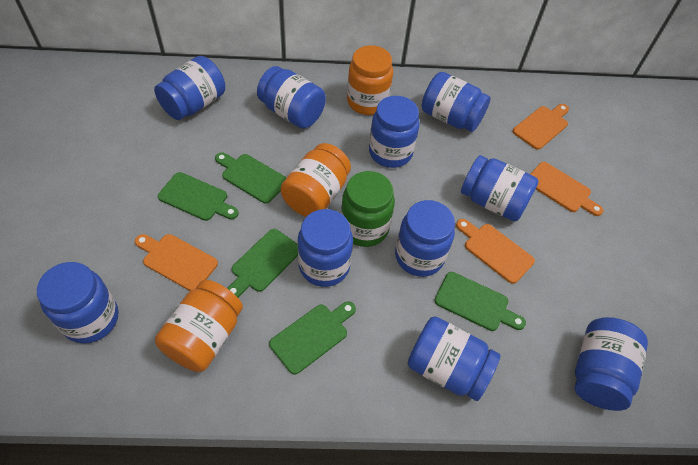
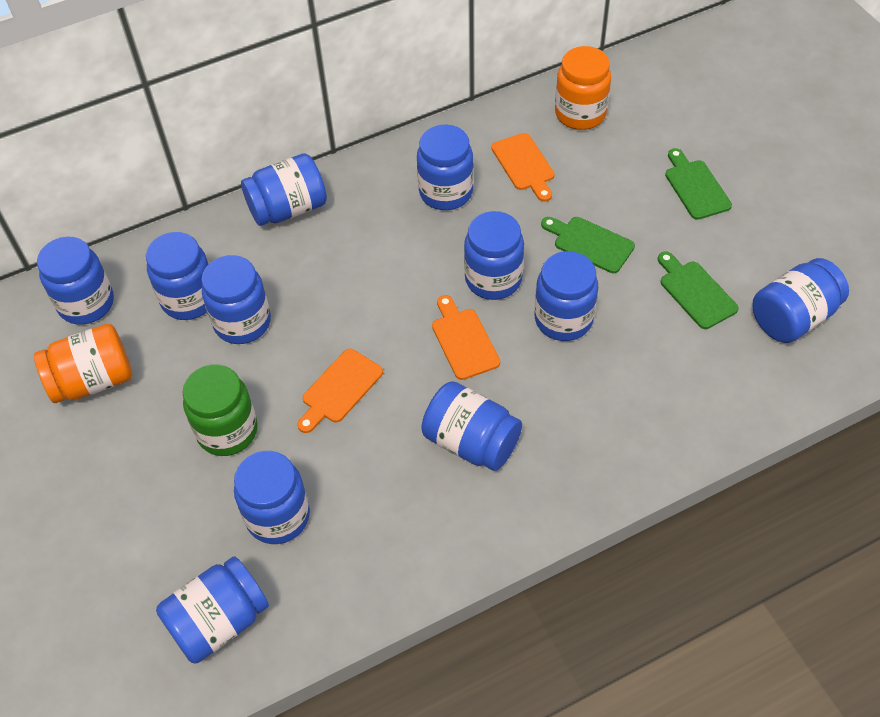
blue jar: [37,262,119,344] [154,56,225,120] [257,66,326,129] [298,209,353,287] [369,96,420,168] [395,200,455,277] [408,316,501,401] [422,72,491,132] [461,155,539,221] [574,317,648,411] = 10 -> [37,237,114,325] [146,232,209,320] [156,556,269,664] [201,255,271,344] [234,451,310,544] [241,153,327,226] [417,125,473,210] [421,381,522,471] [464,211,524,300] [535,251,598,341] [753,258,849,343] = 11
green cutting board: [158,172,238,221] [215,152,287,204] [227,229,298,298] [269,301,356,375] [434,272,526,331] = 5 -> [541,217,635,273] [658,252,739,329] [665,148,732,220] = 3
orange cutting board: [135,234,218,291] [456,219,535,284] [513,104,569,150] [530,162,603,216] = 4 -> [297,349,383,433] [432,295,500,380] [491,133,555,202] = 3
orange jar: [155,280,243,372] [281,143,351,217] [347,45,393,115] = 3 -> [34,324,132,403] [555,46,611,130] = 2

